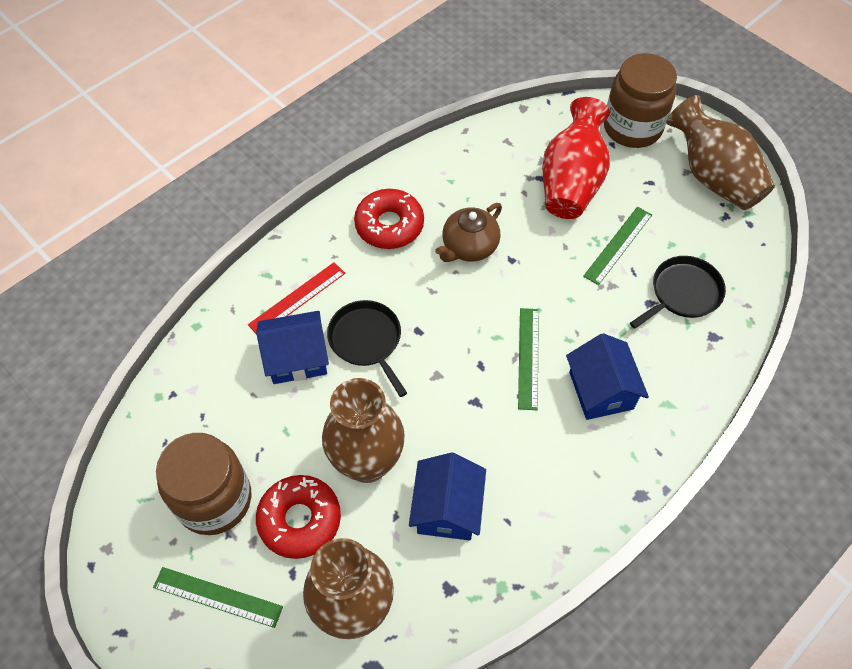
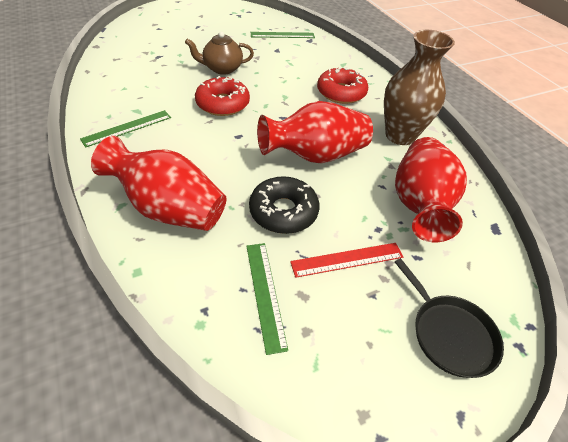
black donut: none = 0 -> [249,176,320,234] = 1
black pan: [327,300,407,397] [630,256,726,329] = 2 -> [395,258,504,378] = 1
blue house: [256,311,329,384] [409,452,486,540] [566,333,649,420] = 3 -> none = 0
brown jar: [156,433,251,535] [604,53,677,148] = 2 -> none = 0
brown vase: [303,538,394,639] [322,378,405,483] [666,95,775,210] = 3 -> [384,30,455,145] = 1
red vase: [542,97,610,219] = 1 -> [91,136,227,231] [257,101,373,163] [395,137,467,242] = 3

